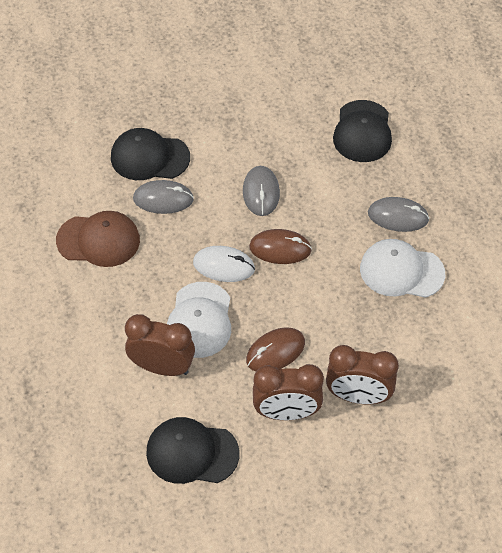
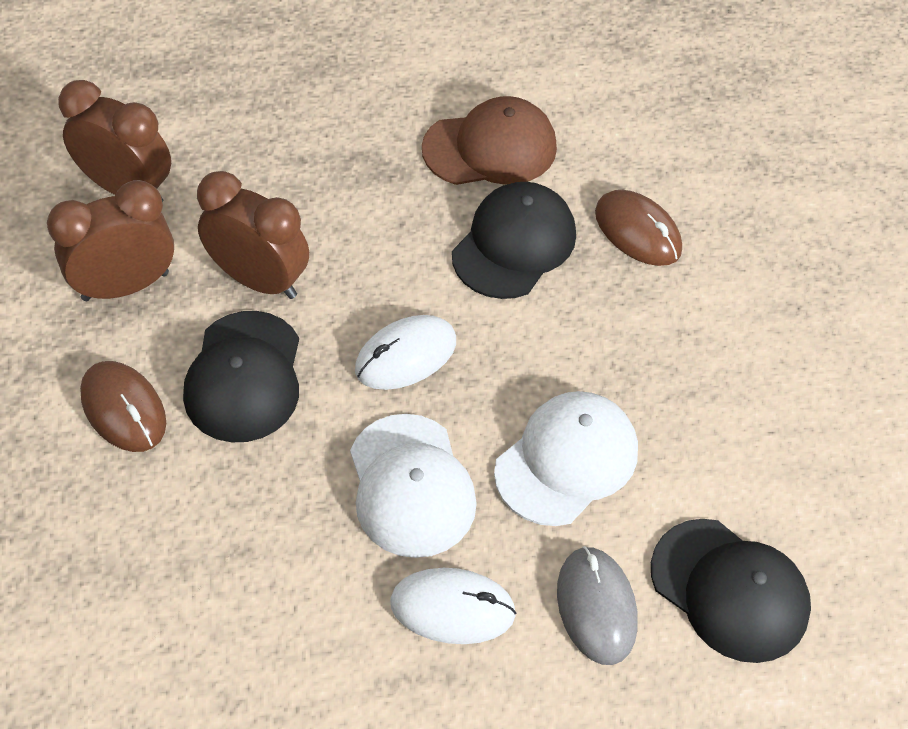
grey mouse: [133,180,194,214] [243,166,280,216] [368,197,430,232] = 3 -> [557,546,638,665] = 1
white mouse: [193,246,255,282] = 1 -> [355,315,456,390] [390,568,517,644] = 2

